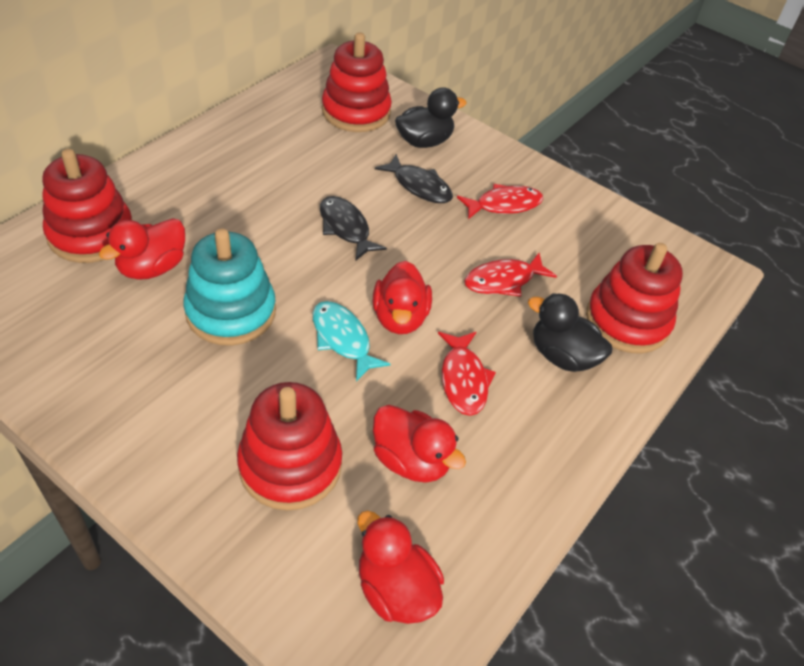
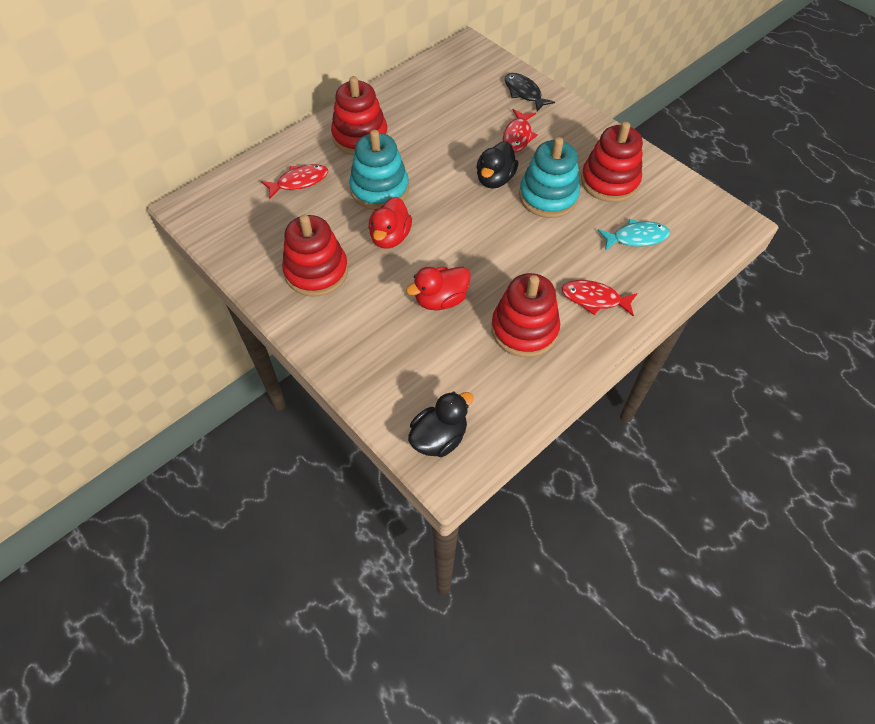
black fish: [320,196,387,260] [375,154,453,203] = 2 -> [505,73,555,112] = 1
red duck: [99,218,185,280] [357,510,444,624] [373,261,432,334] [373,405,466,483] = 4 -> [368,197,412,249] [406,267,471,310] = 2
turquoise stacking toy: [183,229,276,346] = 1 -> [349,130,409,210] [519,137,580,218] = 2

